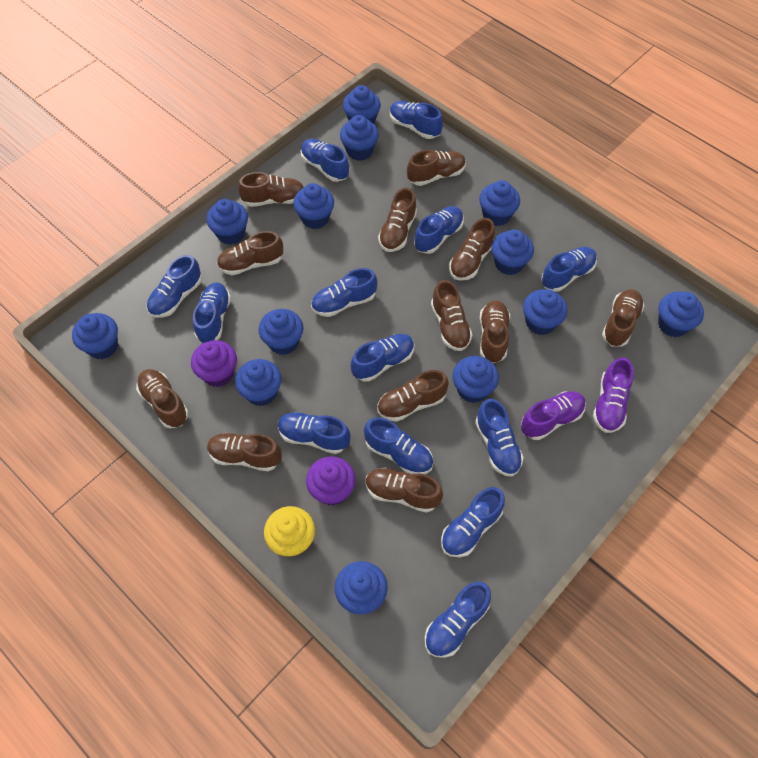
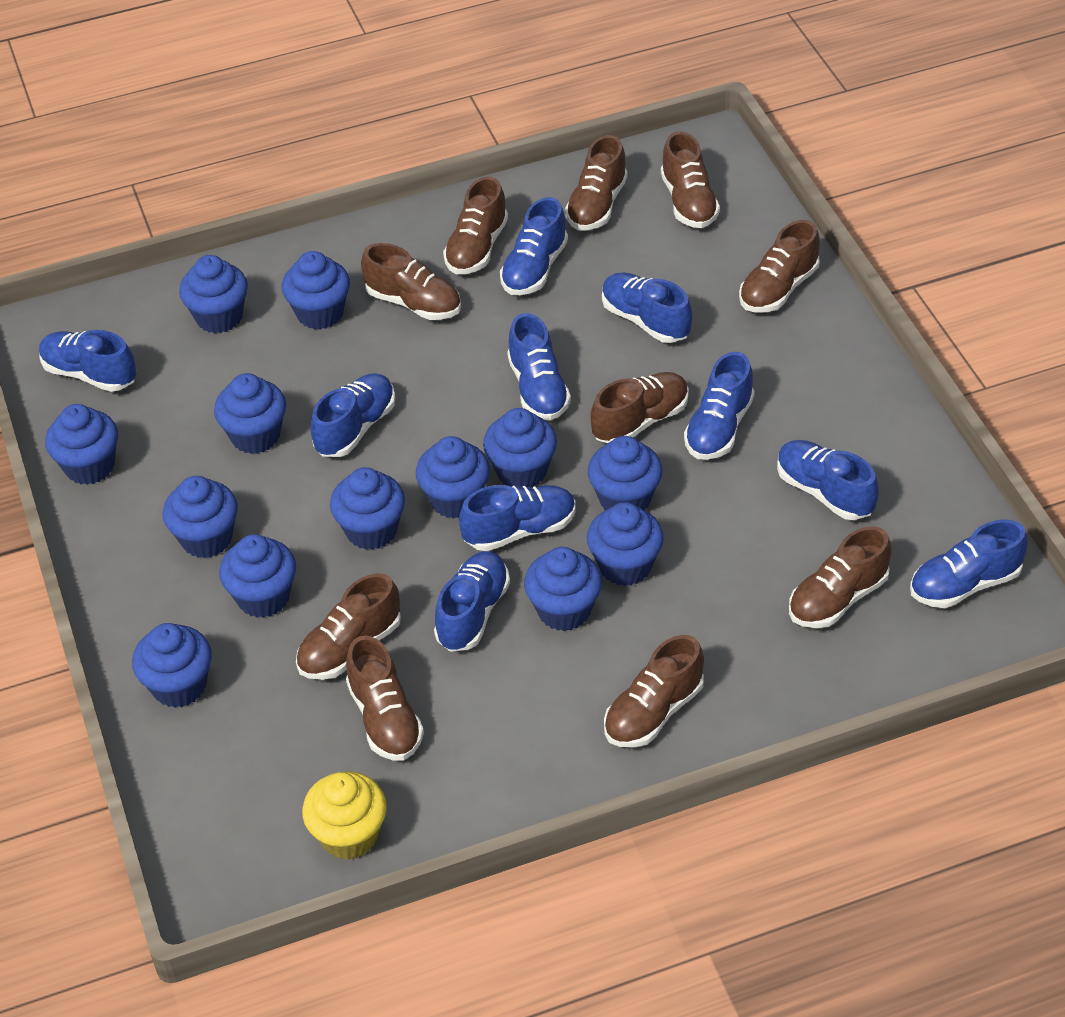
blue shoe: [147,255,202,318] [193,282,231,343] [278,412,351,454] [301,139,349,182] [311,268,378,317] [351,334,415,382] [364,417,433,474] [390,101,443,139] [414,206,464,254] [425,582,491,658] [441,487,505,557] [475,399,524,477] [541,247,597,291] = 13 -> [39,330,137,392] [311,373,395,457] [434,551,510,652] [459,485,576,551] [500,197,568,295] [507,313,571,421] [602,272,692,343] [684,352,755,460] [777,440,879,520] [910,520,1028,608] = 10
brown shoe: [136,369,188,429] [207,433,282,471] [217,231,283,275] [238,172,304,207] [366,468,443,513] [377,370,449,422] [378,188,417,252] [407,150,466,186] [431,280,473,351] [449,218,495,281] [480,300,510,363] [602,289,644,346] = 12 -> [296,573,401,680] [346,635,424,760] [361,243,461,320] [443,177,508,274] [565,135,628,230] [591,372,689,443] [604,635,704,748] [661,131,720,228] [739,220,820,312] [789,526,892,628] = 10
purple cupcake: [191,340,237,387] [306,456,356,506] = 2 -> none = 0
purple shoe: [521,391,586,440] [593,357,634,433] = 2 -> none = 0

